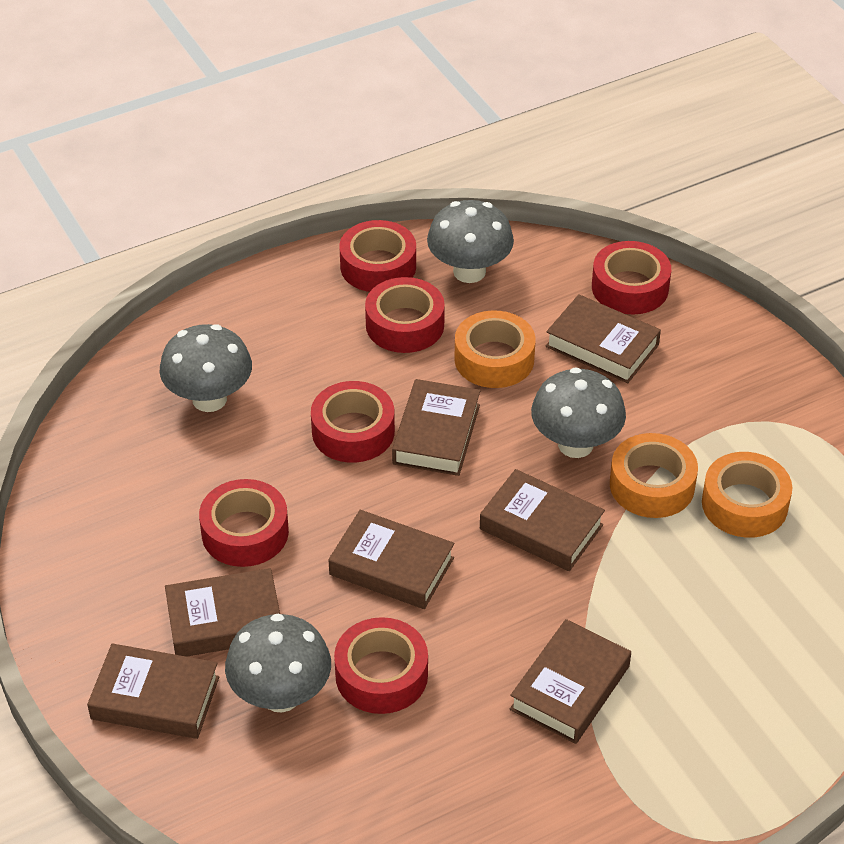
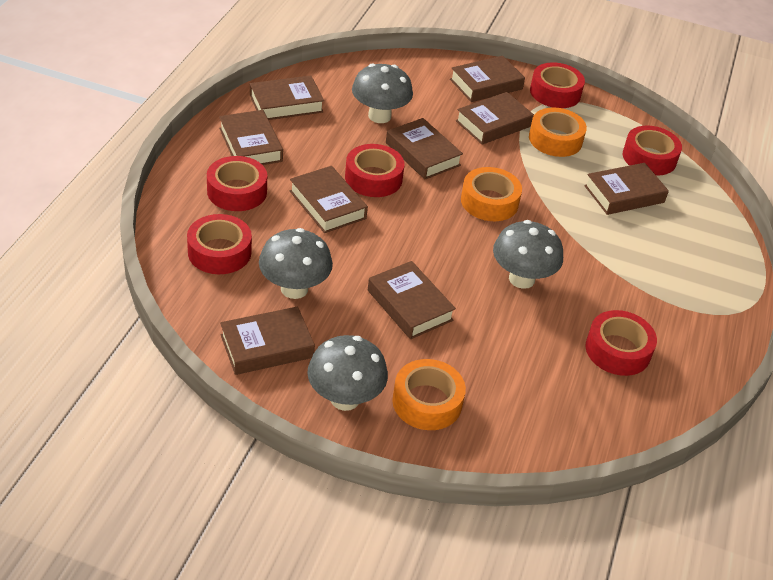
brown book: [87,643,219,739] [165,568,280,657] [328,510,454,609] [392,379,480,476] [480,469,605,571] [510,619,631,744] [545,294,661,383] = 7 -> [219,110,283,165] [220,306,315,375] [250,76,324,120] [290,166,368,233] [368,261,456,339] [386,118,463,180] [450,56,525,102] [456,92,534,145] [584,163,669,215] = 9

